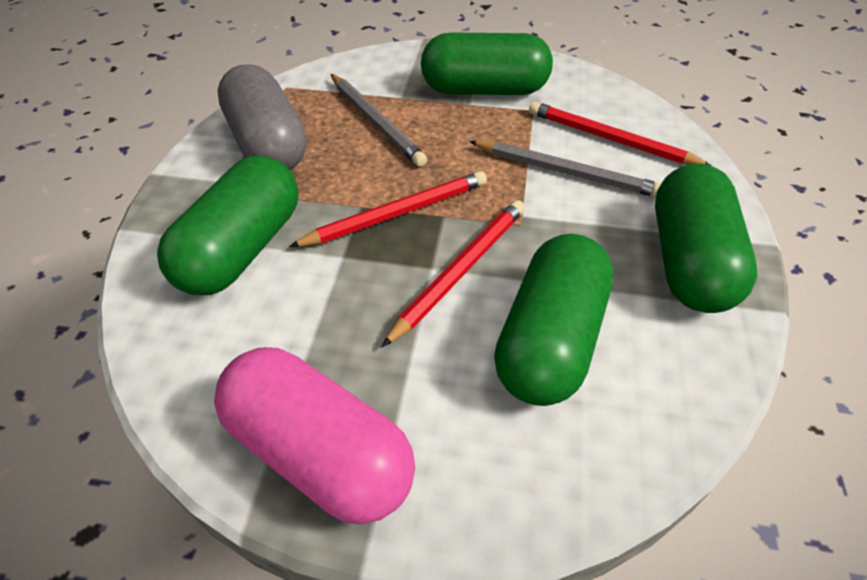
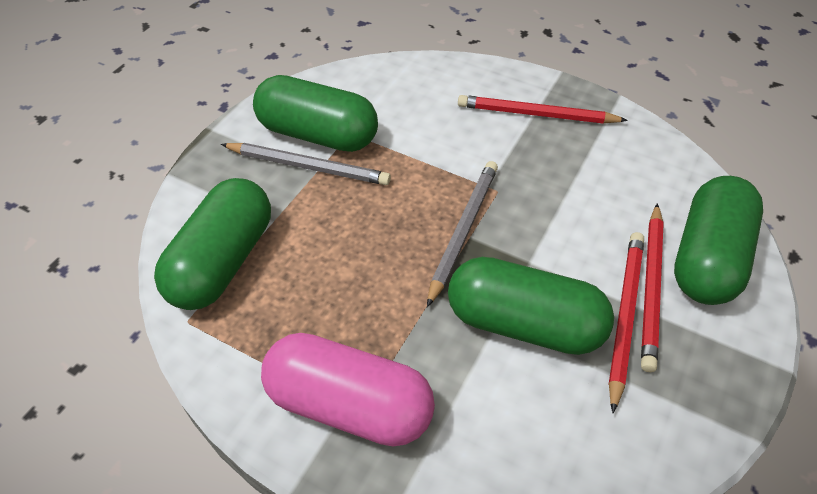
grey capsule: [218,64,307,170] = 1 -> none = 0

